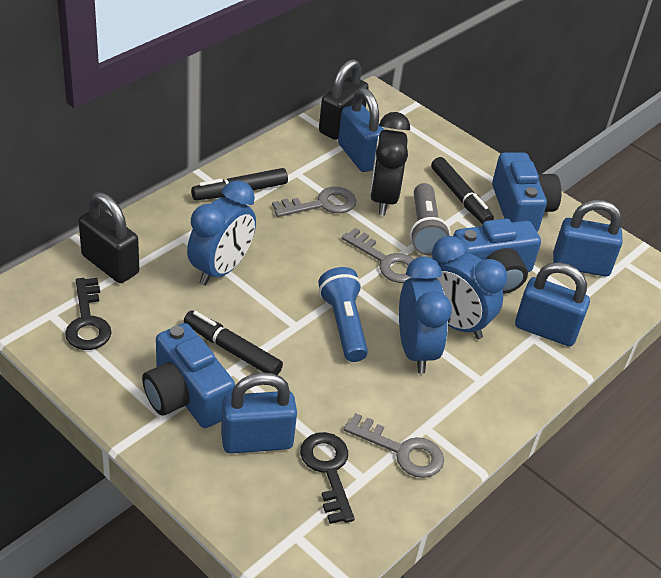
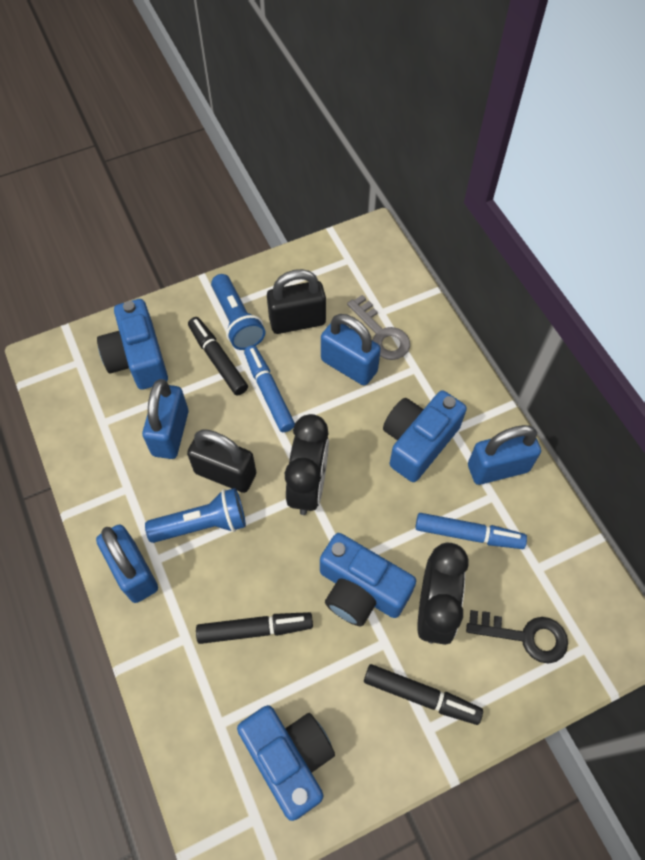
black clock: [370,112,410,215] = 1 -> [285,414,329,515] [417,543,469,645] = 2
black key: [65,278,112,350] [300,432,355,524] = 2 -> [466,610,568,664] = 1
blue camera: [142,323,235,428] [453,218,541,294] [492,152,562,232] = 3 -> [97,299,168,390] [237,705,335,821] [320,533,416,626] [383,390,467,482] = 4
blue clock: [187,180,256,286] [399,257,452,374] [432,236,507,339] = 3 -> none = 0
blue flashlight: [318,267,368,362] = 1 -> [145,488,246,543] [211,274,265,350] = 2
blue marker: none = 0 -> [244,345,295,432] [415,513,527,549] = 2
grey flashlight: [410,183,451,256] = 1 -> none = 0
grey key: [272,187,356,217] [342,228,414,283] [344,413,444,478] = 3 -> [347,295,410,360] = 1

